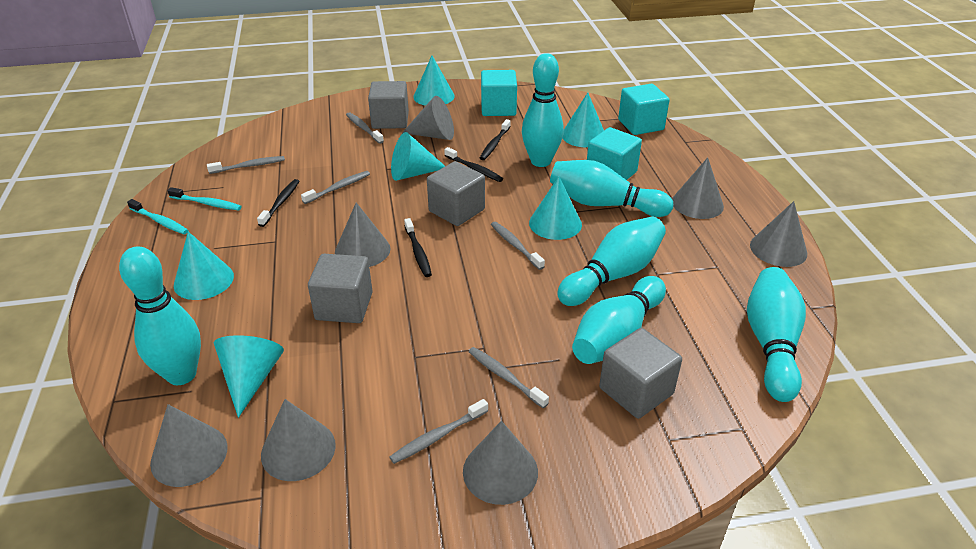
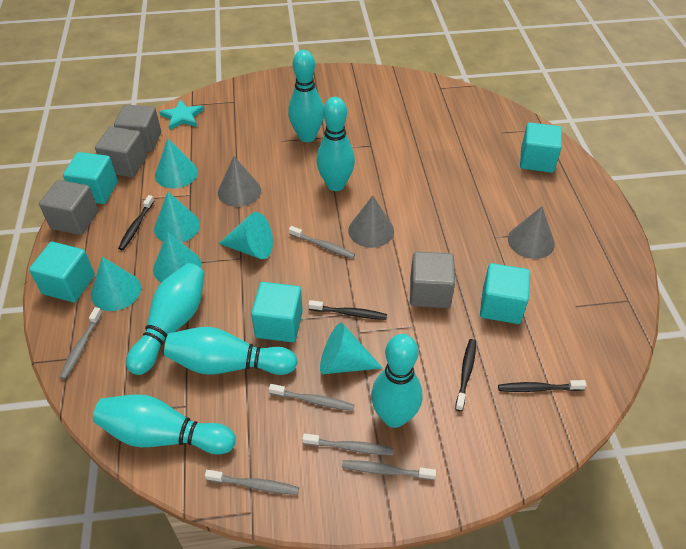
grey cone: [150,404,228,487] [261,399,336,481] [335,202,391,267] [402,96,454,140] [463,421,538,505] [672,157,724,219] [750,201,807,267] = 7 -> [218,156,261,207] [348,196,394,248] [508,206,555,259] = 3
turquoise cube: [481,70,517,116] [587,127,642,180] [618,84,670,135] = 3 -> [29,242,95,302] [63,152,118,204] [251,282,303,342] [480,263,530,324] [520,122,562,173] = 5
turquoise star: none = 0 -> [159,99,204,130] = 1
turquoise toothbrush: [127,199,189,234] [167,187,242,210] = 2 -> none = 0

